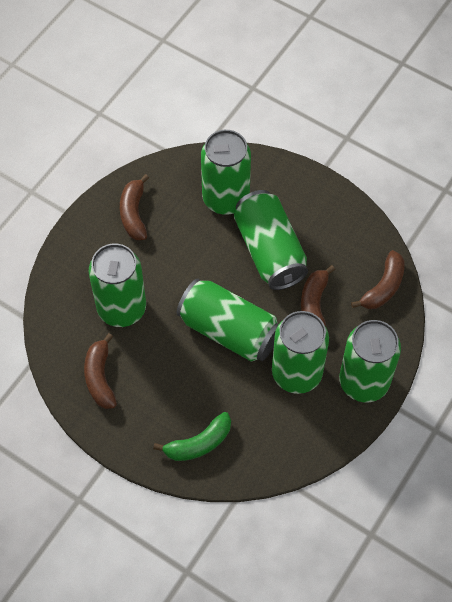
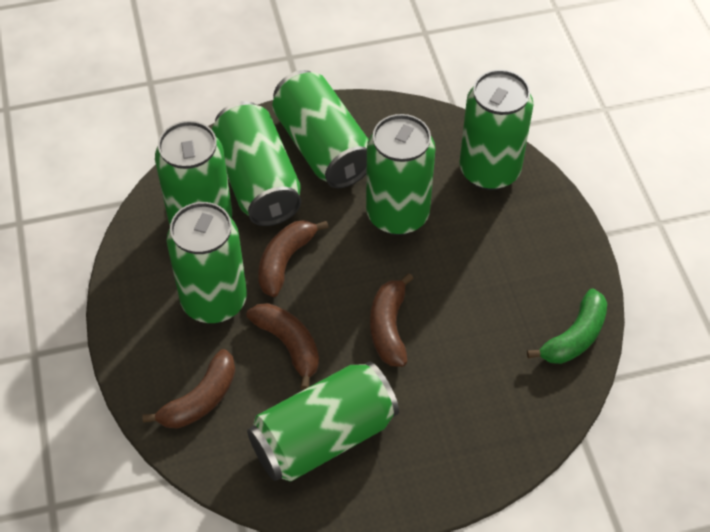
green can: [89,243,146,327] [177,278,279,362] [201,130,251,215] [234,190,308,290] [272,311,329,394] [339,320,401,402] = 6 -> [155,121,232,225] [167,202,247,323] [212,101,301,226] [247,361,399,482] [272,70,369,188] [366,114,436,235] [460,70,533,190] = 7

